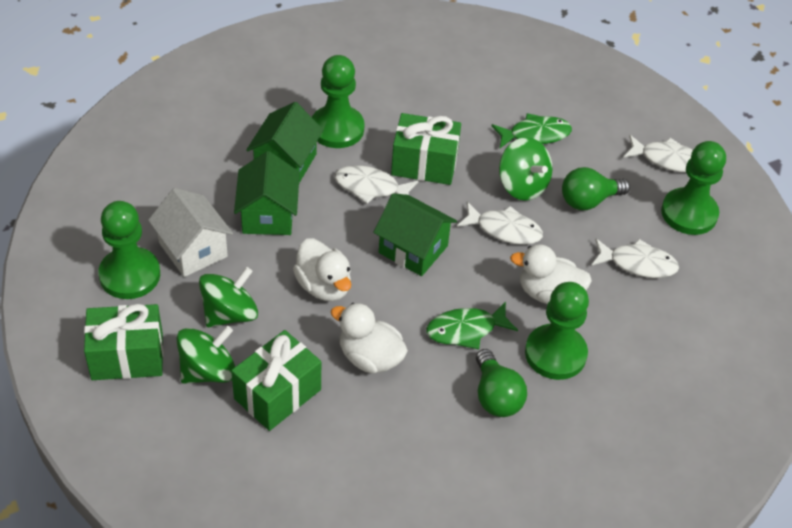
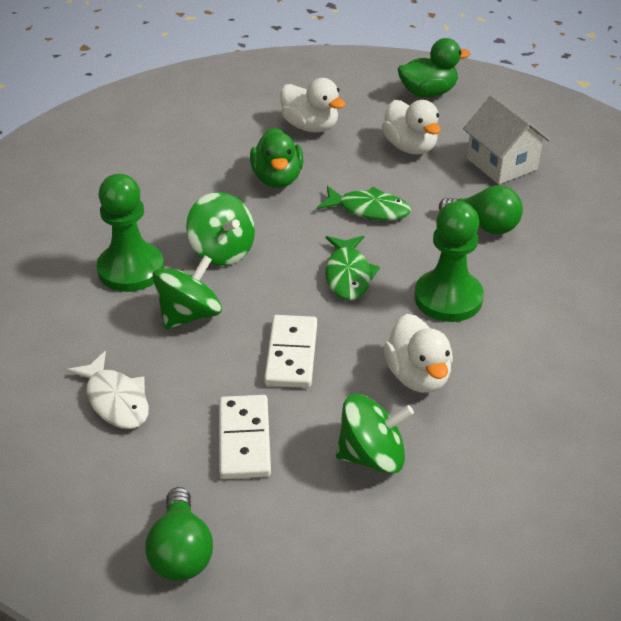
green duck: none = 0 -> [250,128,303,188] [398,38,471,98] = 2
green gift: [84,304,163,380] [231,330,321,431] [391,113,461,185] = 3 -> none = 0
green house: [234,151,300,235] [246,102,323,183] [373,193,457,276] = 3 -> none = 0
green pawn: [98,201,160,299] [312,55,365,148] [525,282,589,380] [661,141,726,235] = 4 -> [97,174,164,292] [414,201,484,322] = 2
white domino: none = 0 -> [219,395,271,479] [264,315,317,388] = 2
white fish: [335,165,419,204] [457,202,543,245] [591,239,679,278] [623,135,693,172] = 4 -> [66,351,149,429] = 1

